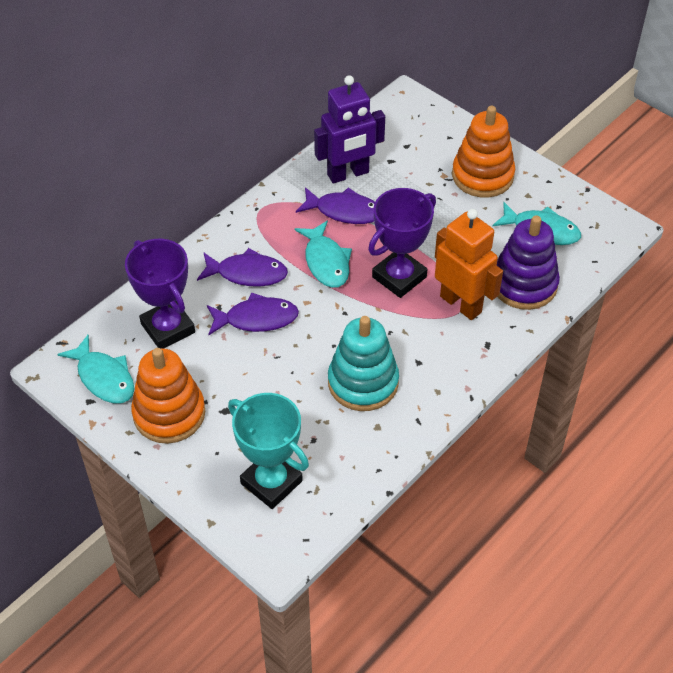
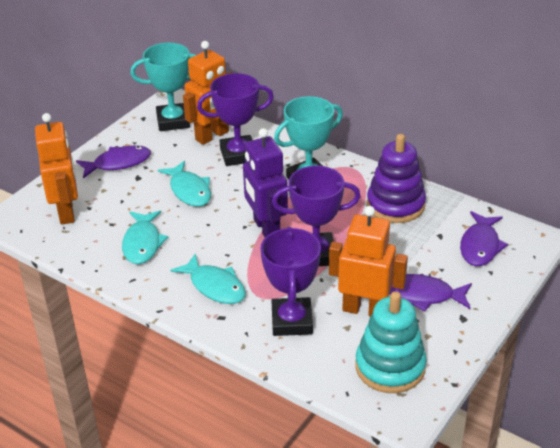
orange robot: [435,209,503,320] = 1 -> [35,113,78,225] [183,41,232,145] [329,206,408,317] = 3
orange stacking toy: [131,348,205,444] [452,106,515,198] = 2 -> none = 0
purple trophy: [125,239,195,348] [368,188,436,298] = 2 -> [197,73,274,166] [260,227,321,336] [272,166,361,266] = 3
turquoise trophy: [228,393,309,509] = 1 -> [130,43,196,131] [274,96,343,179] = 2

